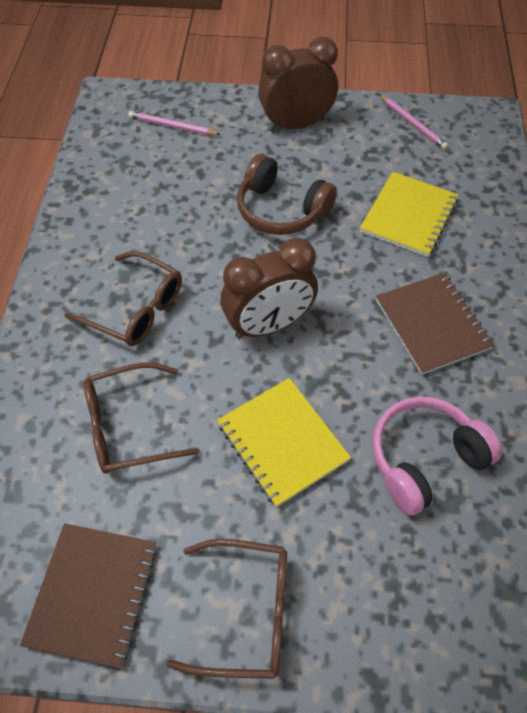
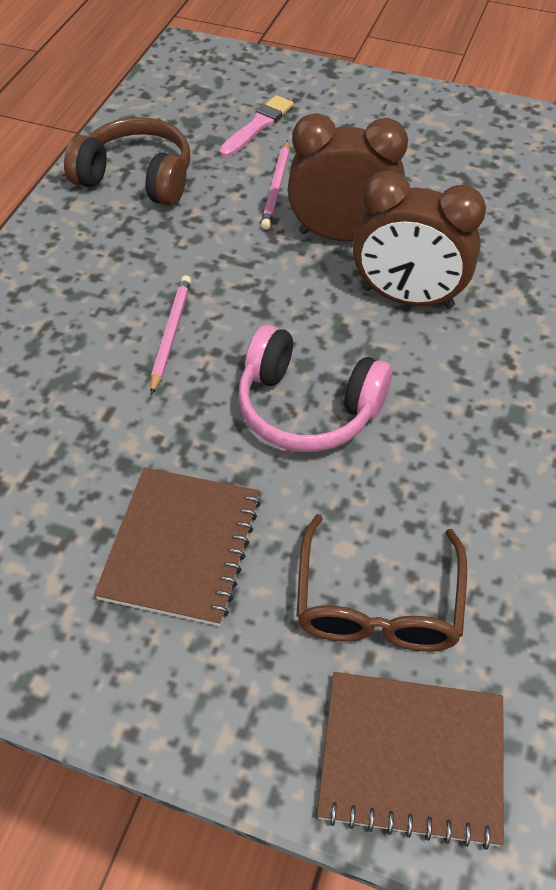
brown glasses: [64,251,182,346] [84,362,200,474] [166,539,287,679] = 3 -> [296,514,467,652] = 1
pink brush: none = 0 -> [219,95,294,157] = 1
yellow notebook: [217,378,351,507] [360,172,459,257] = 2 -> none = 0

